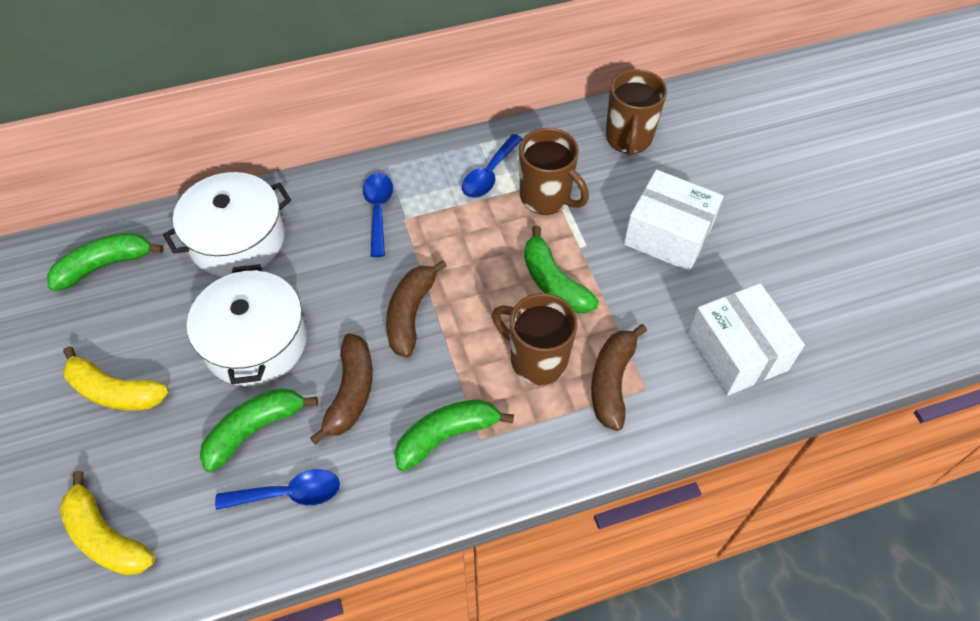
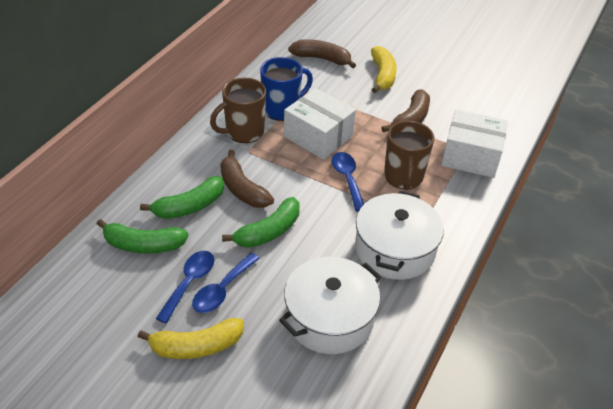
blue mug: none = 0 -> [260,57,313,121] = 1
brown mug: [492,293,578,385] [519,128,589,215] [605,69,667,156] = 3 -> [210,78,266,143] [384,121,434,190] = 2
green banana: [47,233,164,291] [200,388,318,472] [394,399,514,471] [524,226,599,313] = 4 -> [97,219,189,253] [140,176,224,219] [222,197,300,248] = 3

